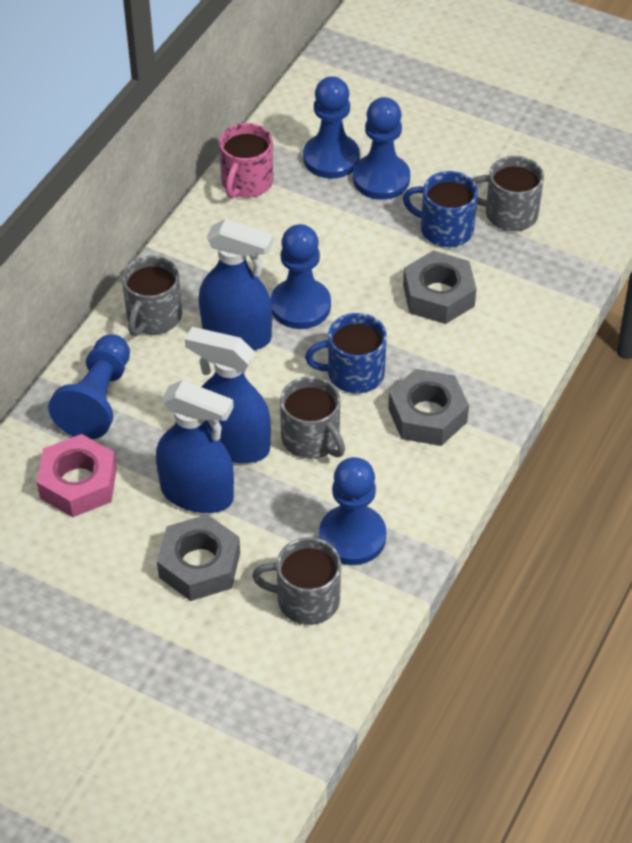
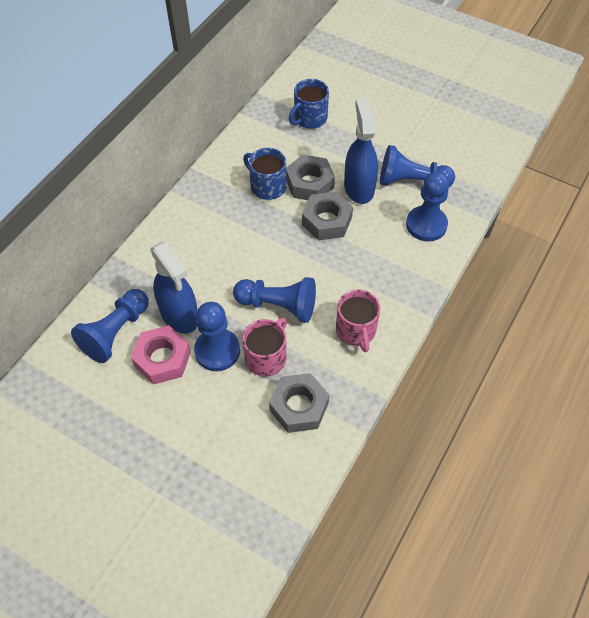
blue spray bottle: [156,380,234,513] [185,327,271,463] [199,219,274,350] = 3 -> [150,241,198,334] [344,98,378,204] = 2
grey mug: [122,256,182,336] [252,537,341,625] [280,376,345,459] [472,156,544,231] = 4 -> none = 0
pink mug: [219,123,273,198] = 1 -> [242,318,287,377] [336,290,380,353] = 2

